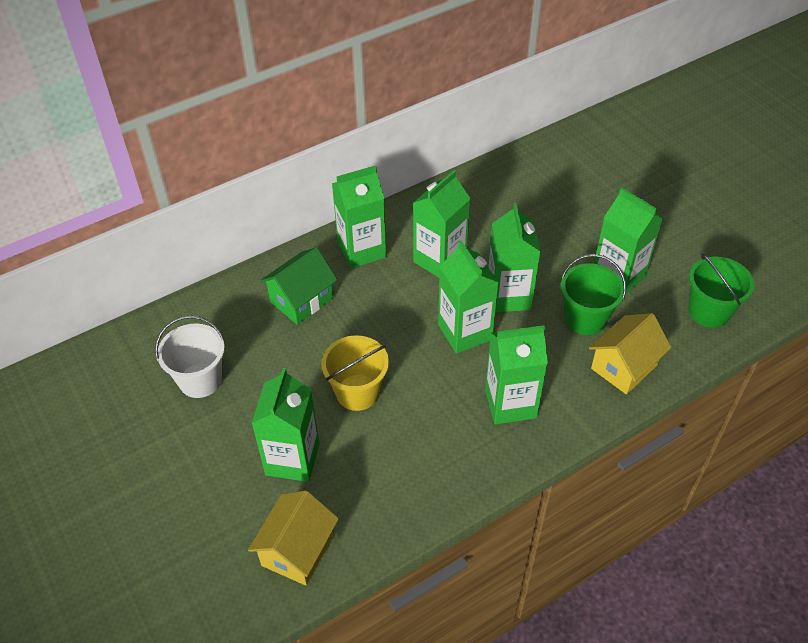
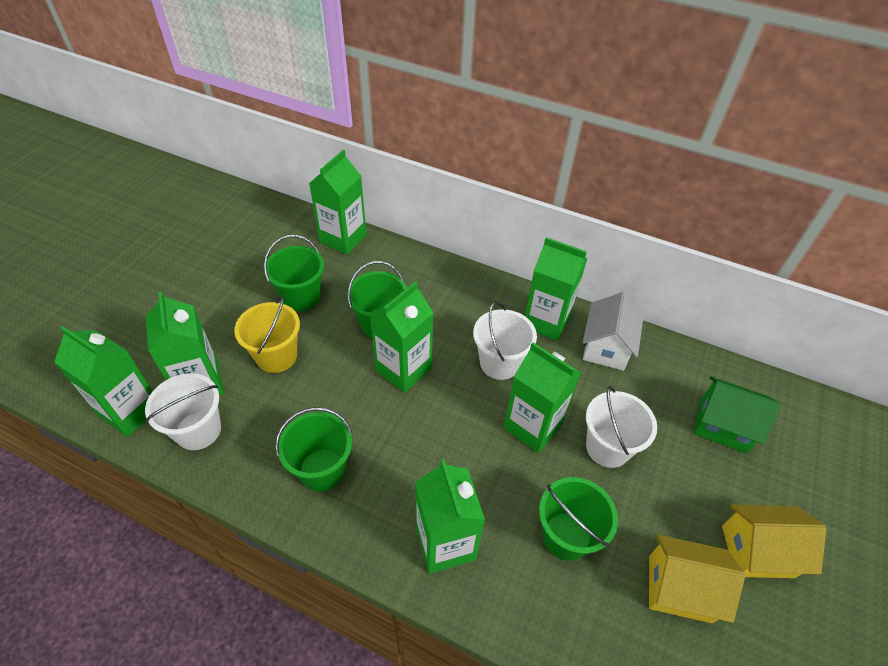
green bucket: [561,254,626,335] [689,254,754,328] = 2 -> [264,235,324,312] [276,407,352,491] [347,261,407,338] [539,477,618,561] = 4
white bucket: [155,316,225,398] = 1 -> [145,373,221,450] [473,302,537,380] [586,386,657,468] = 3
white house: none = 0 -> [583,292,644,371] = 1

